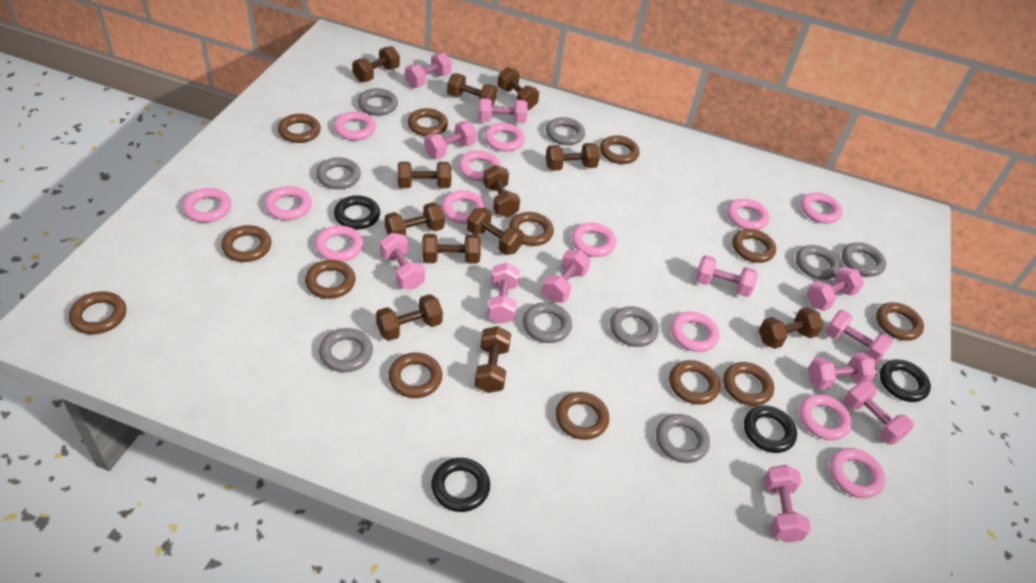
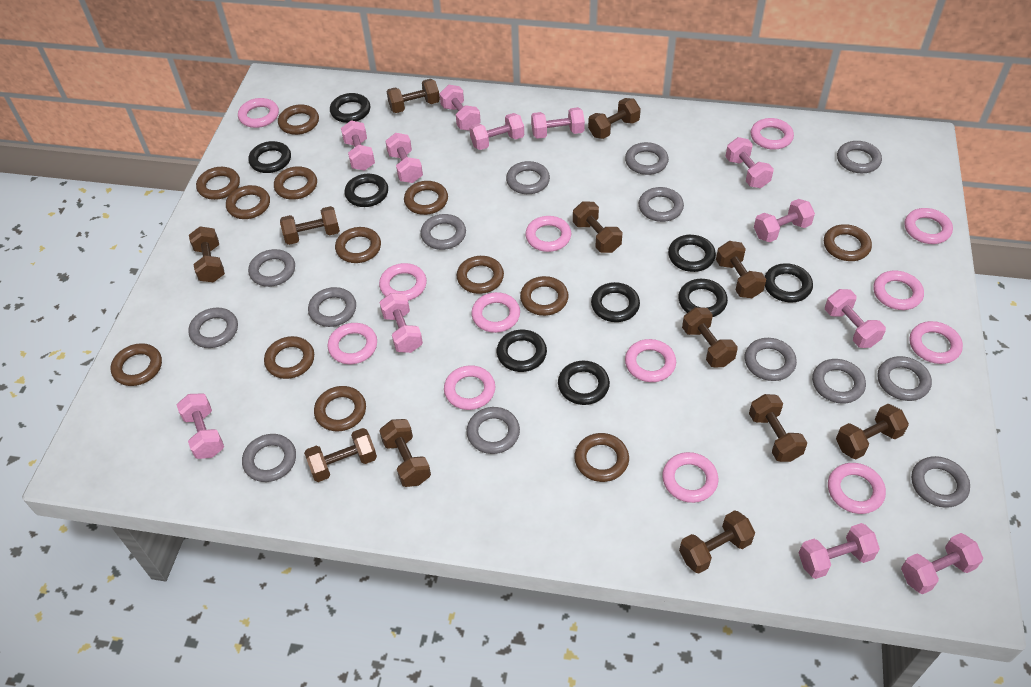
black ring: [334,195,380,230] [431,458,490,512] [744,406,797,453] [880,359,931,402] = 4 -> [248,141,291,173] [330,93,370,123] [344,174,388,207] [497,330,547,372] [558,361,610,405] [591,282,640,322] [668,235,716,272] [678,279,728,317] [765,263,813,303] = 9
grey ring: [316,157,361,189] [319,328,373,372] [358,88,398,116] [523,302,572,343] [546,117,585,145] [610,306,659,347] [656,414,710,463] [796,245,840,280] [842,242,886,277] = 9 -> [188,308,238,348] [242,434,296,482] [248,249,295,287] [308,287,356,327] [420,214,466,250] [467,407,520,454] [506,161,550,194] [625,142,669,175] [638,187,684,222] [745,338,797,381] [812,359,866,403] [837,141,882,173] [878,356,932,401] [911,456,970,508] = 14

